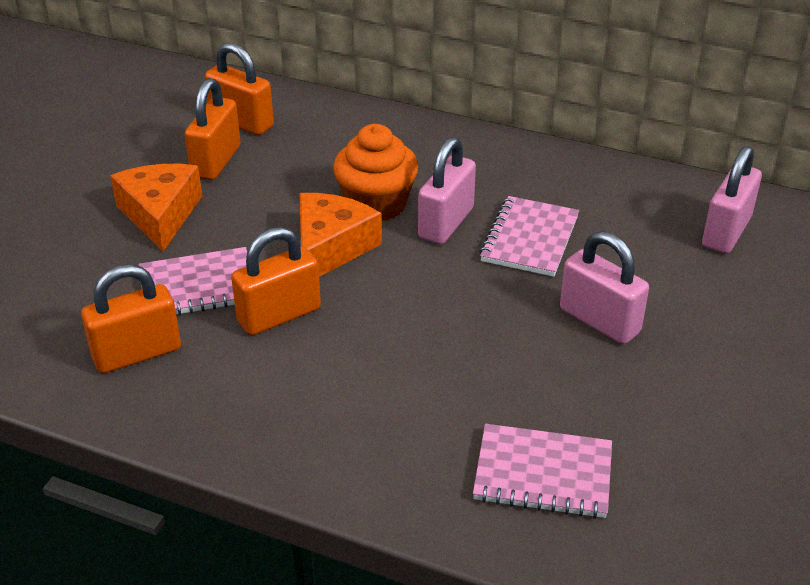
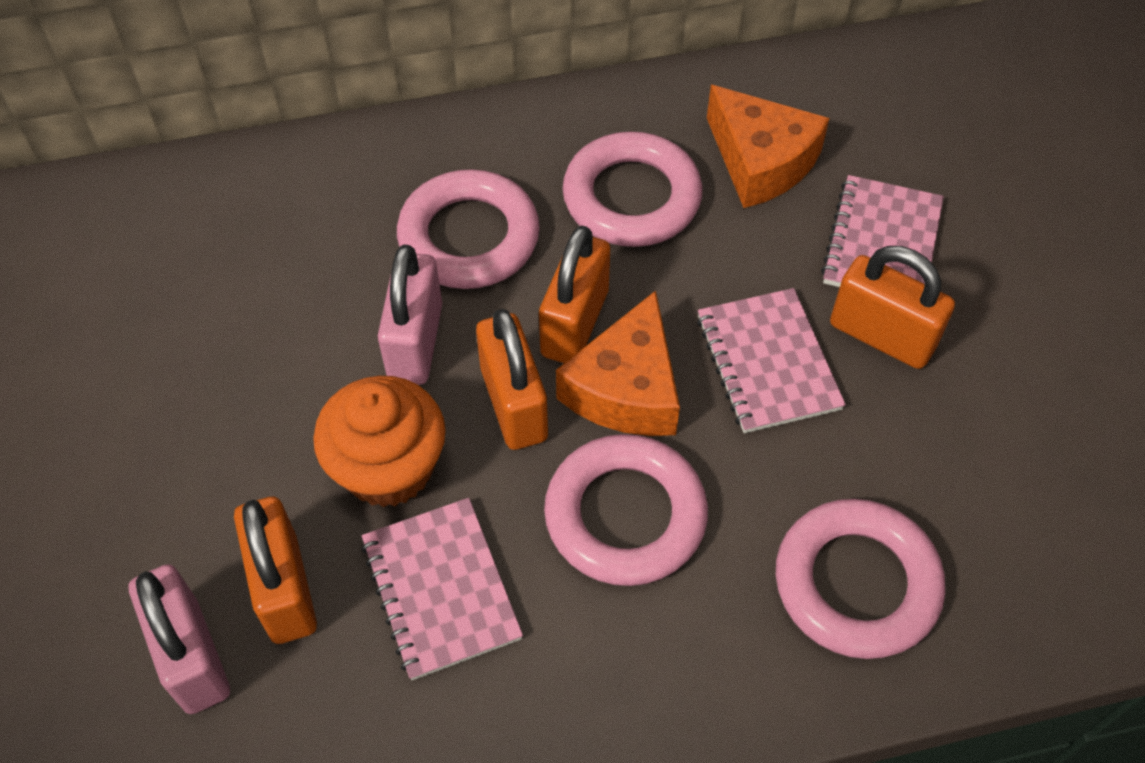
pink padlock: [418,137,476,244] [560,231,649,344] [702,146,762,254] = 3 -> [128,564,230,714] [378,245,442,385] = 2
pink ring: none = 0 -> [397,169,540,289] [544,434,708,586] [563,132,703,247] [776,499,945,659] = 4

